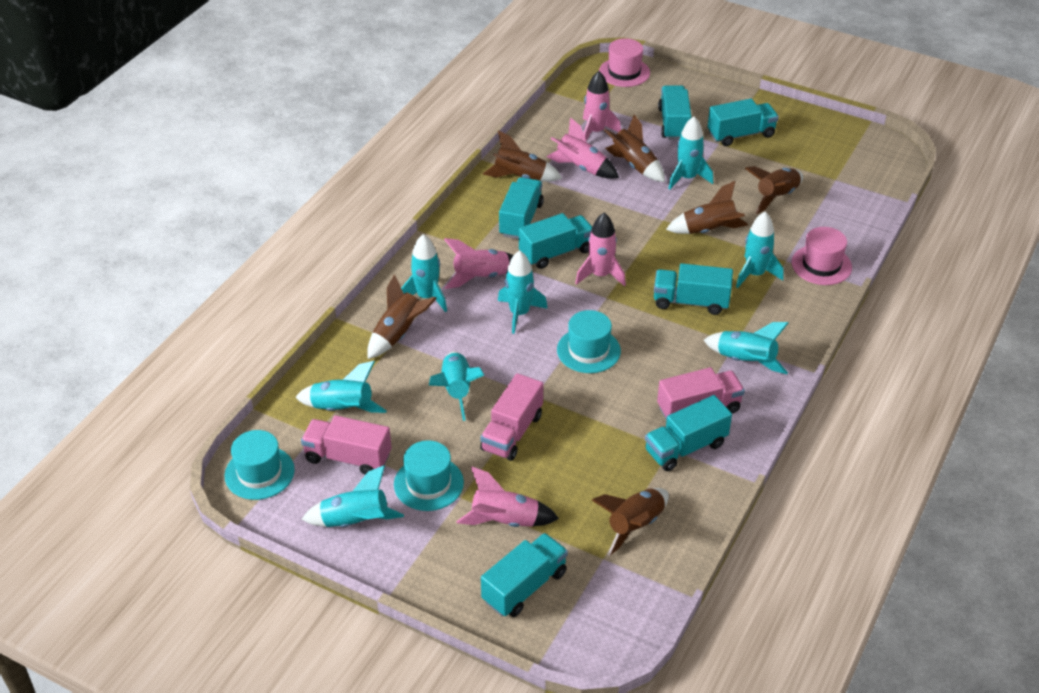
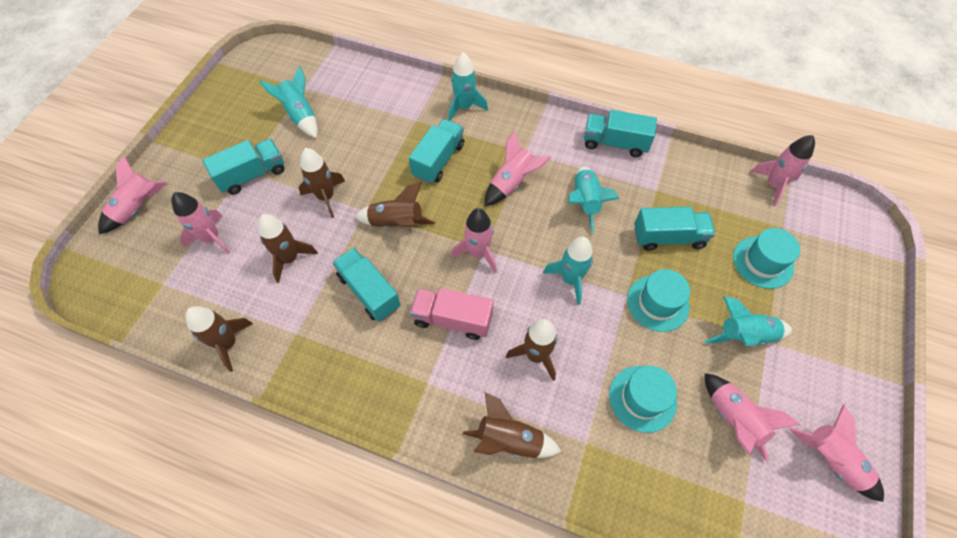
pink hat: [599,38,650,87] [792,227,852,285] = 2 -> none = 0
pink rocket: [444,238,514,289] [457,467,559,527] [547,117,619,179] [575,213,626,287] [583,71,621,141] = 5 -> [98,155,168,234] [171,192,230,254] [451,208,497,273] [484,130,551,207] [705,373,801,461] [751,135,815,206] [788,404,884,502] = 7
pink truck: [301,415,392,475] [480,373,543,461] [657,367,745,421] = 3 -> [410,288,493,340] = 1
turquoise rocket: [295,361,387,413] [302,465,404,527] [401,234,447,312] [429,351,484,421] [498,250,548,334] [668,116,713,189] [704,322,789,374] [736,212,783,288] = 8 -> [259,66,318,138] [448,52,488,121] [543,237,593,305] [569,166,620,233] [704,296,792,346] = 5
turquoise truck: [481,533,568,617] [499,177,544,239] [519,213,592,269] [645,395,732,471] [654,263,733,315] [658,85,691,140] [707,99,779,146] = 7 -> [203,139,284,195] [332,248,401,322] [409,119,464,184] [584,110,657,157] [634,207,715,251] = 5

